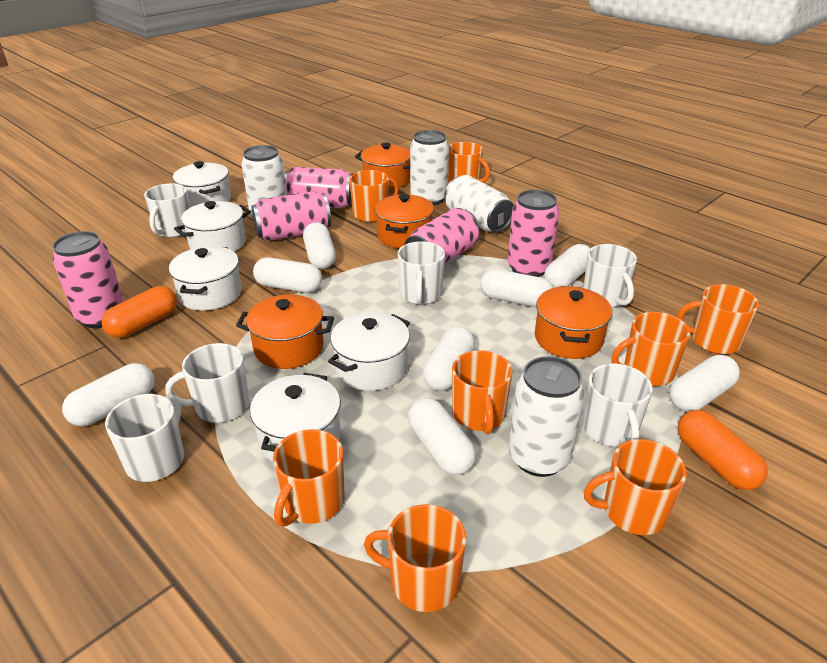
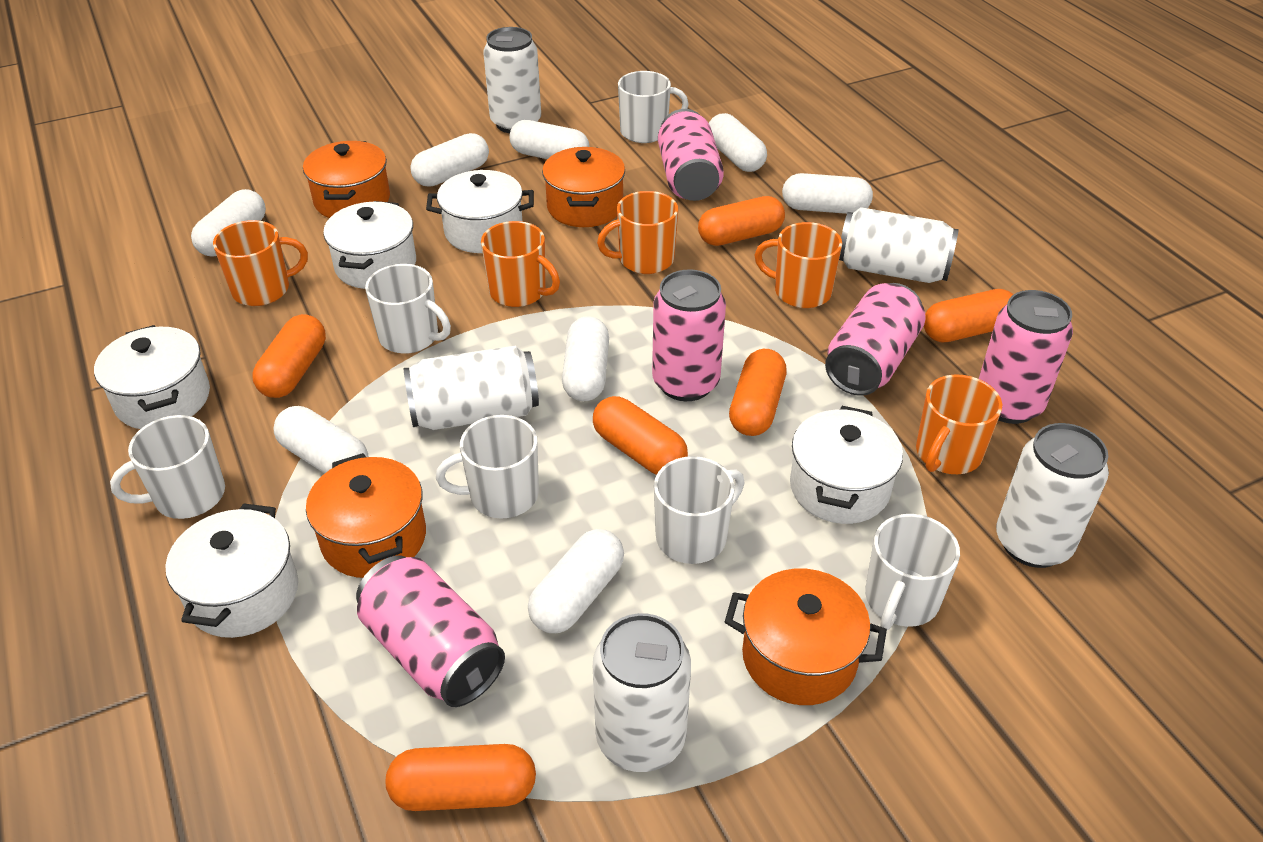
orange capsule: [102,286,177,338] [678,410,768,490] = 2 -> [253,314,326,398] [386,744,536,811] [593,396,688,475] [698,196,785,246] [729,349,787,436] [924,289,1013,343] = 6
orange mug: [273,429,344,527] [349,170,399,222] [364,504,466,612] [448,142,490,184] [452,350,513,434] [584,439,687,535] [612,312,690,386] [677,284,759,354] = 8 -> [213,220,308,306] [481,221,560,307] [597,191,678,274] [755,222,842,308] [916,374,1002,474] = 5
white can: [241,145,287,217] [410,130,449,205] [445,175,514,233] [509,356,585,477] = 4 -> [404,346,539,430] [483,27,541,133] [593,613,691,772] [839,207,959,283] [996,423,1109,568] = 5

